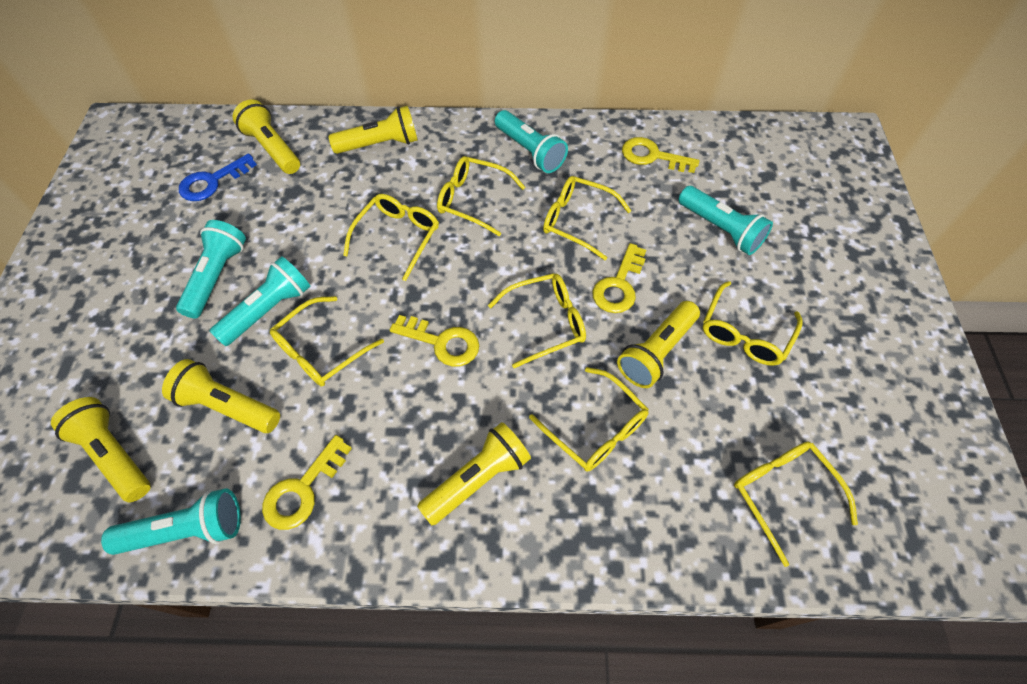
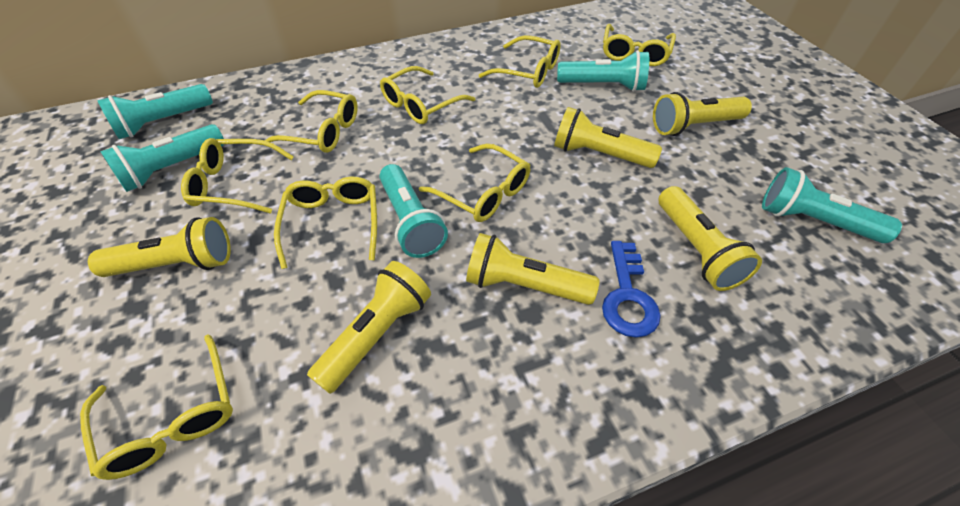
yellow key: [262,435,352,530] [390,315,479,367] [593,243,646,313] [622,137,699,173] = 4 -> none = 0

